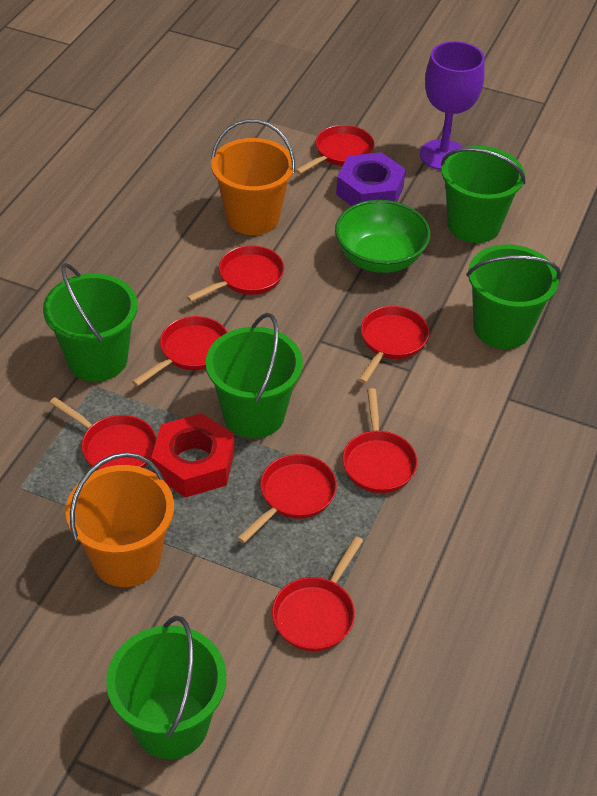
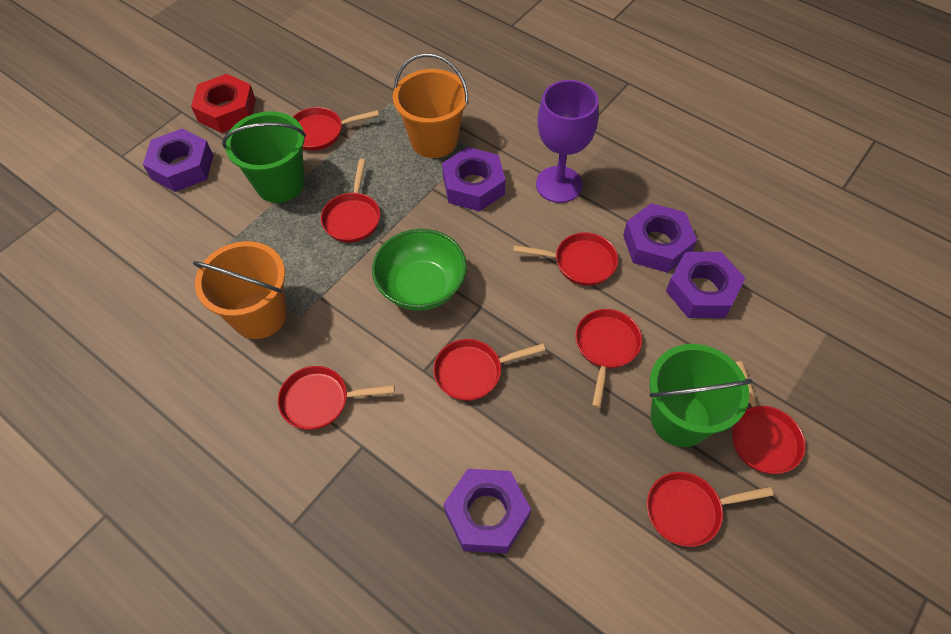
green bucket: [43,263,138,382] [106,616,226,759] [206,313,303,438] [441,146,526,243] [466,244,561,349] = 5 -> [222,111,306,203] [649,344,753,447] = 2
purple nut: [336,152,406,206] = 1 -> [143,128,213,192] [442,147,505,211] [443,469,531,553] [623,203,697,273] [666,252,745,318] = 5

